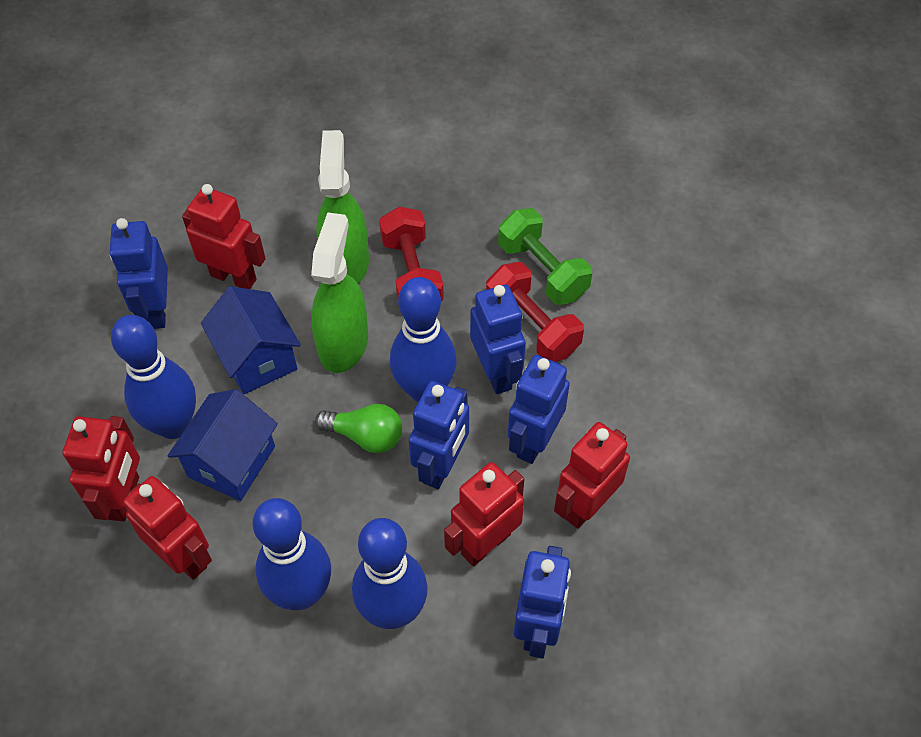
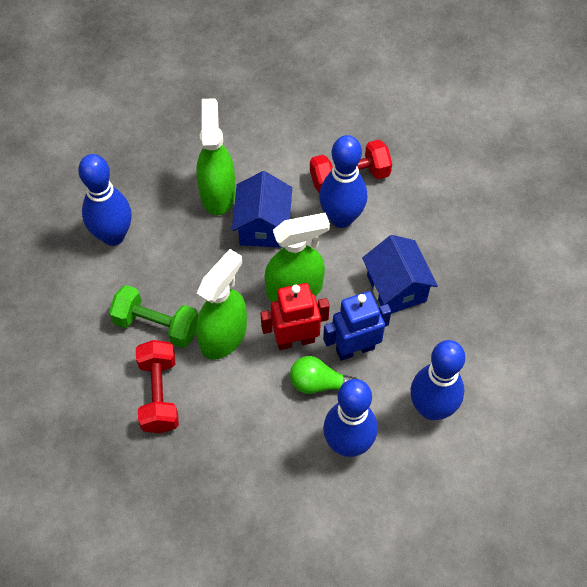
blue robot: [110,218,168,329] [409,381,469,489] [470,284,526,394] [508,355,570,464] [514,546,571,658] = 5 -> [323,291,391,361] = 1
green spray bottle: [311,212,368,373] [316,130,369,284] = 2 -> [196,98,236,215] [196,249,247,360] [265,212,330,302] = 3
red robot: [63,416,140,522] [123,476,212,580] [182,184,266,289] [444,462,525,567] [554,422,630,529] = 5 -> [261,283,330,350] = 1

